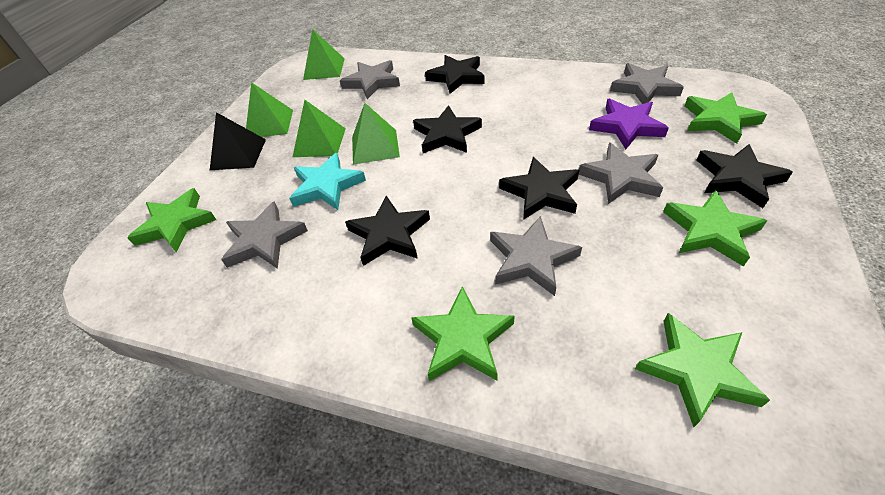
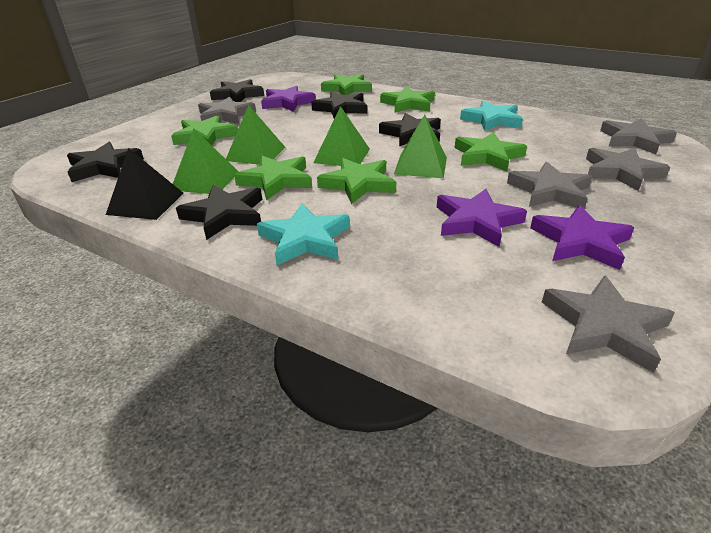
green star: [127,188,216,252] [411,286,515,381] [635,313,770,427] [663,190,767,267] [685,92,767,144] = 5 -> [171,115,238,145] [234,155,312,200] [317,158,396,204] [321,74,372,95] [380,86,435,113] [455,132,527,172] = 6
purple star: [589,99,669,149] = 1 -> [261,86,316,112] [437,189,527,247] [530,205,634,270] = 3
turquoise star: [289,153,366,210] = 1 -> [257,203,350,265] [460,101,523,131] = 2

